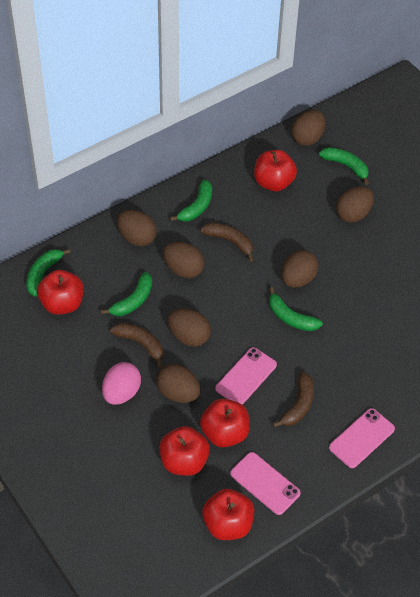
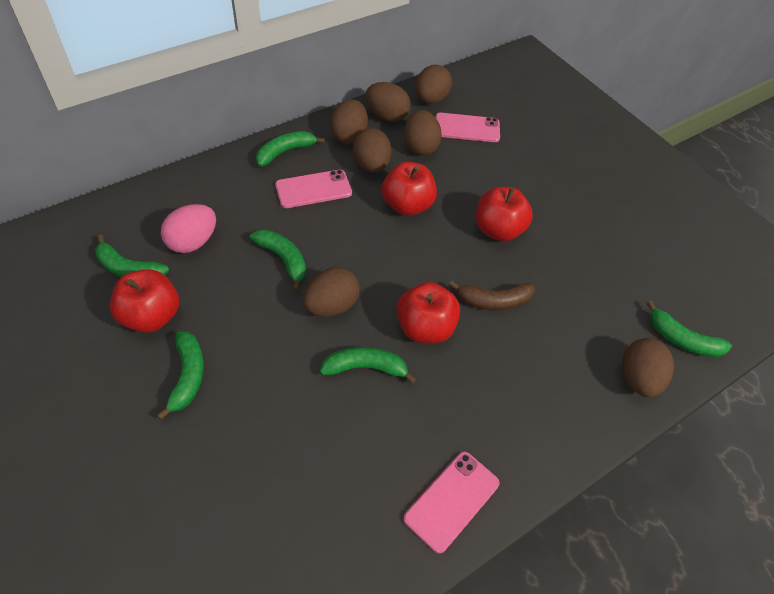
brown banana: [110,323,163,368] [200,223,254,261] [273,372,314,427] = 3 -> [449,281,535,310] = 1
green banana: [26,249,71,297] [101,272,152,316] [170,179,212,222] [269,287,323,331] [319,147,369,185] = 5 -> [95,235,169,277] [157,331,204,420] [250,229,306,291] [256,131,325,167] [320,347,416,384] [647,301,732,357] = 6
red apple: [37,270,84,315] [159,426,210,476] [200,399,250,448] [202,489,254,540] [254,150,297,191] = 5 -> [110,269,179,333] [382,162,437,216] [396,282,460,343] [476,187,533,242] = 4

